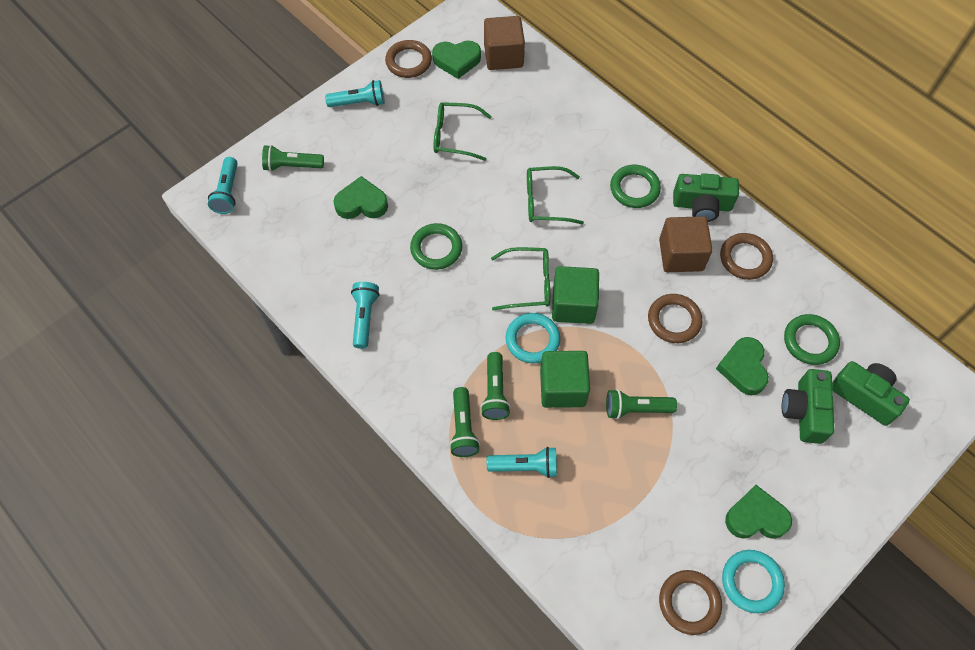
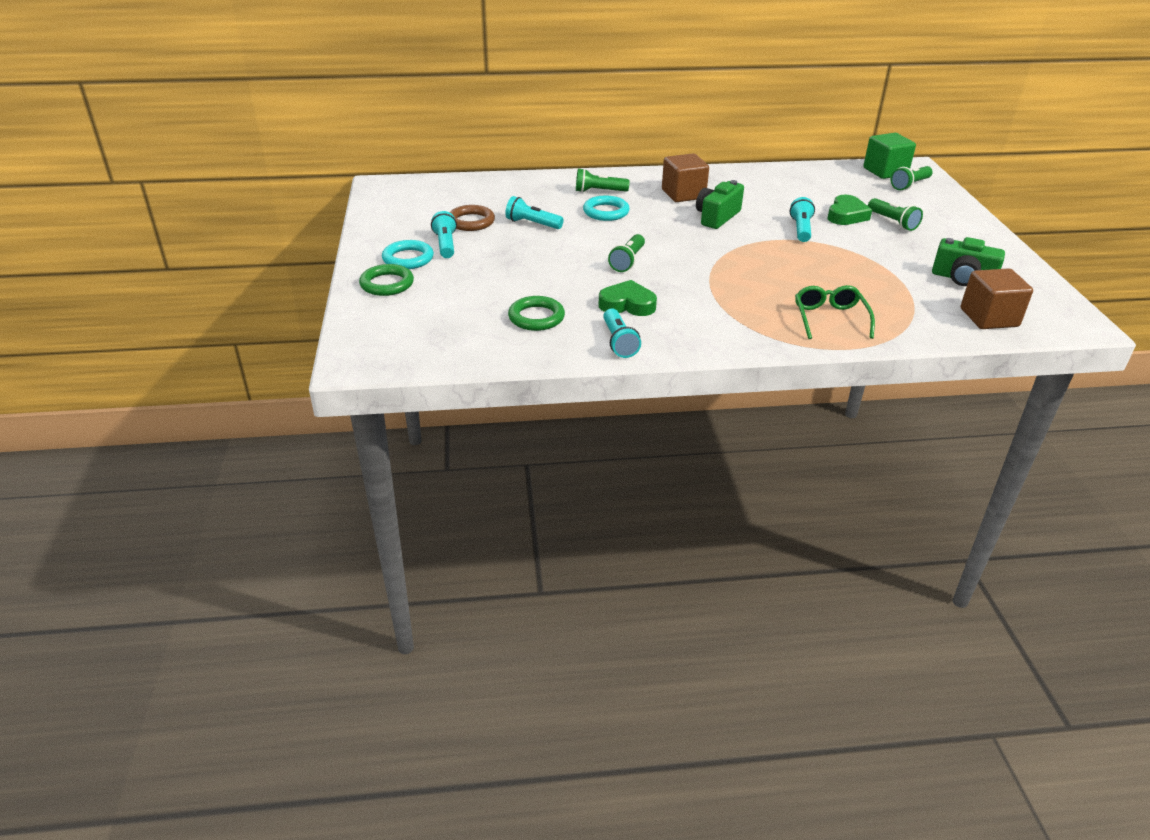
brown ring: [385,40,432,78] [648,294,703,343] [659,570,722,635] [720,233,773,280] = 4 -> [450,205,495,231] = 1
green camera: [673,173,739,222] [782,369,834,444] [832,361,910,426] = 3 -> [696,180,744,229] [932,237,1005,286] = 2
green cube: [540,351,590,408] [552,266,599,324] = 2 -> [863,133,916,179] = 1
green glasses: [434,102,492,161] [491,247,550,310] [527,166,584,224] = 3 -> [795,285,875,339] = 1
green heart: [334,176,388,219] [432,41,481,79] [716,337,769,395] [725,485,792,539] = 4 -> [599,280,657,316] [828,195,872,225] = 2
green ring: [410,223,462,270] [610,165,661,208] [784,314,840,365] = 3 -> [359,264,414,296] [508,296,565,331] = 2

